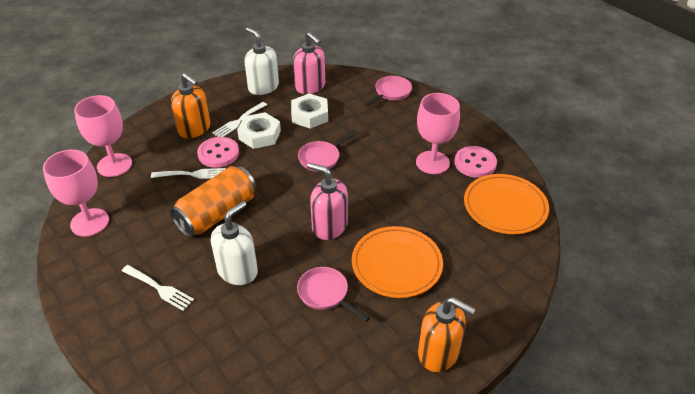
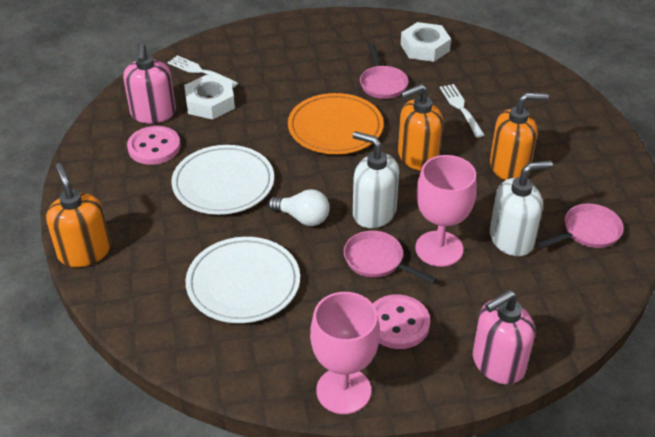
orange can: [170,166,256,237] = 1 -> none = 0
orange plate: [352,226,443,298] [464,174,549,234] = 2 -> [288,93,384,154] = 1
orange soap dispenser: [171,73,210,138] [418,297,475,372] = 2 -> [46,163,111,267] [398,84,443,170] [490,93,549,180] = 3
pink goblet: [43,149,109,237] [74,95,132,177] [416,93,460,174] = 3 -> [310,292,380,414] [415,155,477,267] = 2
white fork: [122,265,194,311] [151,168,226,179] [213,102,267,137] = 3 -> [168,55,238,88] [440,84,484,137] = 2
white light bulb: none = 0 -> [268,189,330,226] = 1
white plate: none = 0 -> [171,145,274,215] [186,237,300,323] = 2

